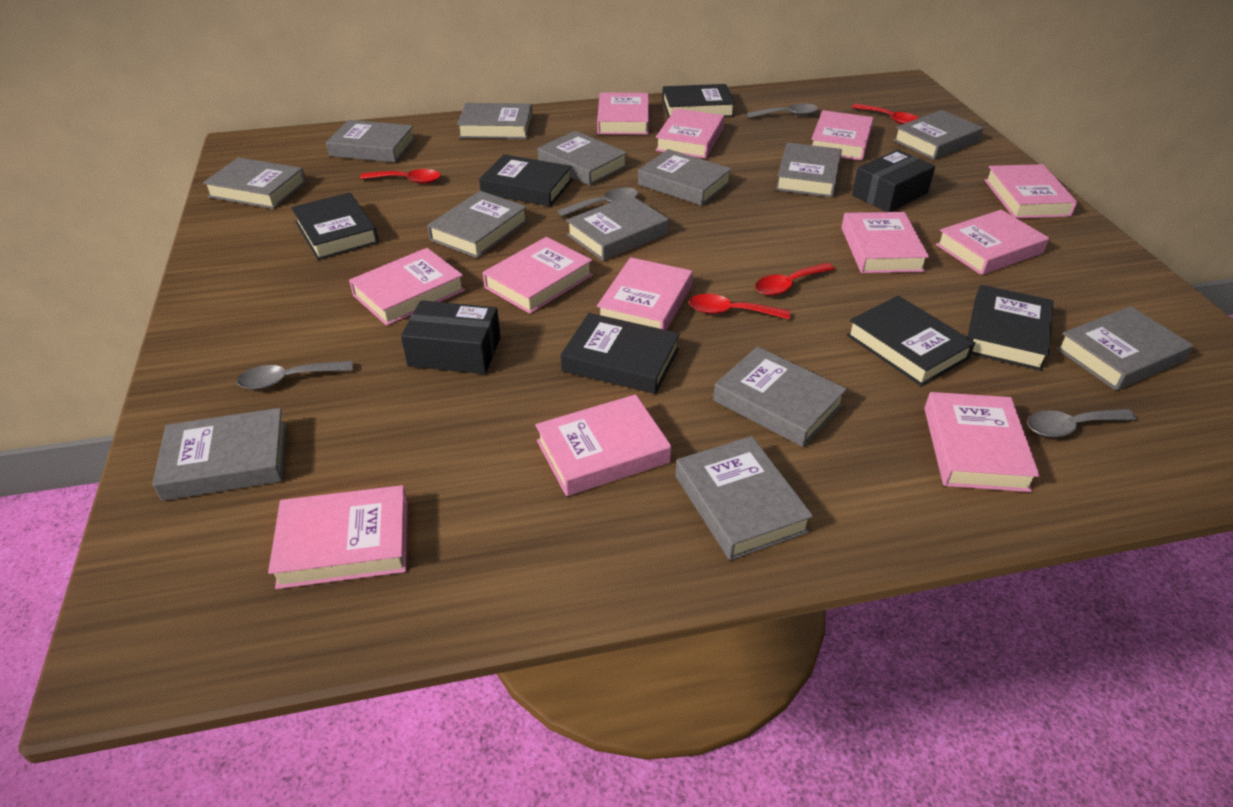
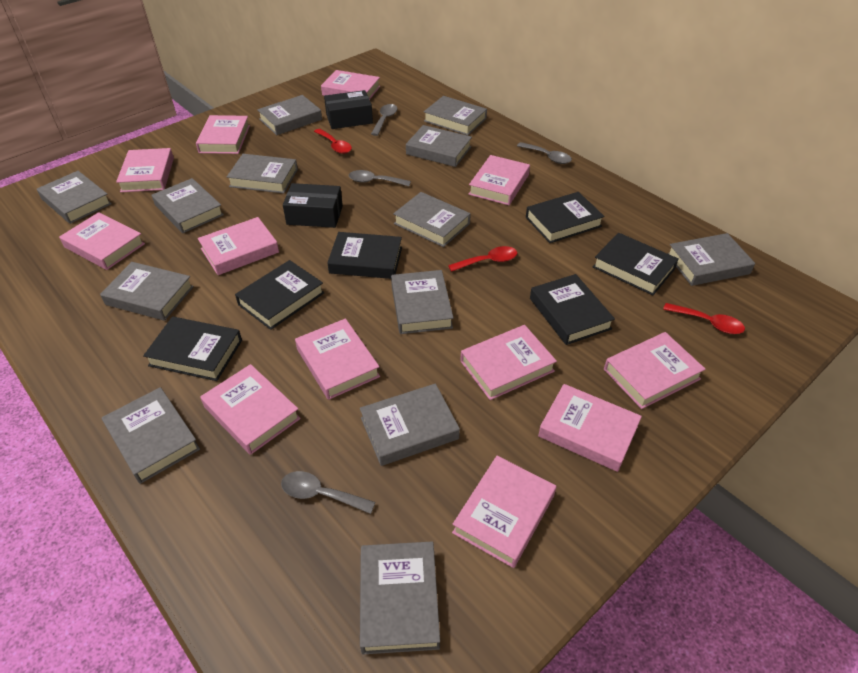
red spoon: [360,169,441,184] [689,294,790,319] [755,263,835,296] [852,104,919,125] = 4 -> [314,129,352,154] [448,246,517,272] [663,303,745,334] = 3

